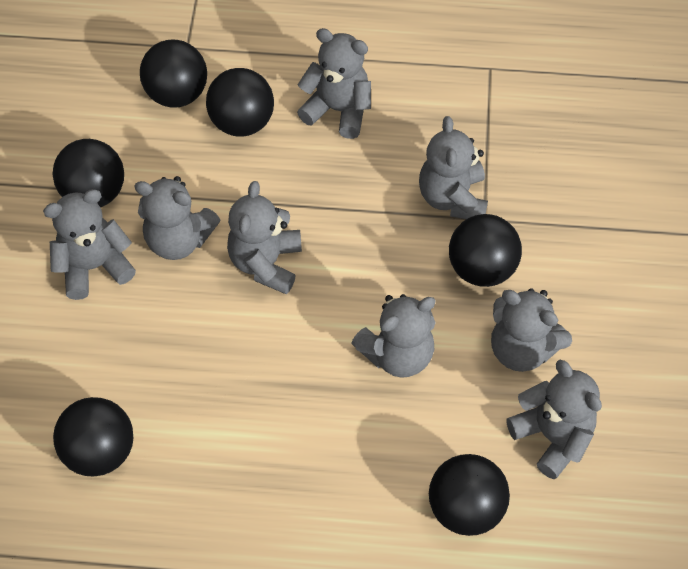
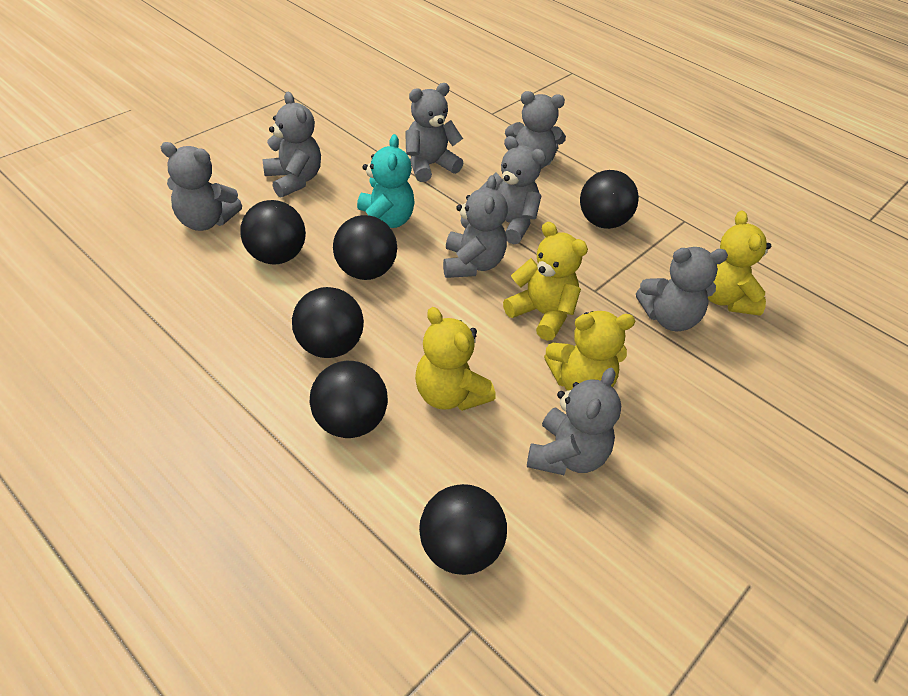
turquoise teddy bear: none = 0 -> [357,134,415,228] = 1
yellow teddy bear: none = 0 -> [415,307,496,411] [503,222,588,341] [544,311,635,391] [708,211,771,316] = 4

